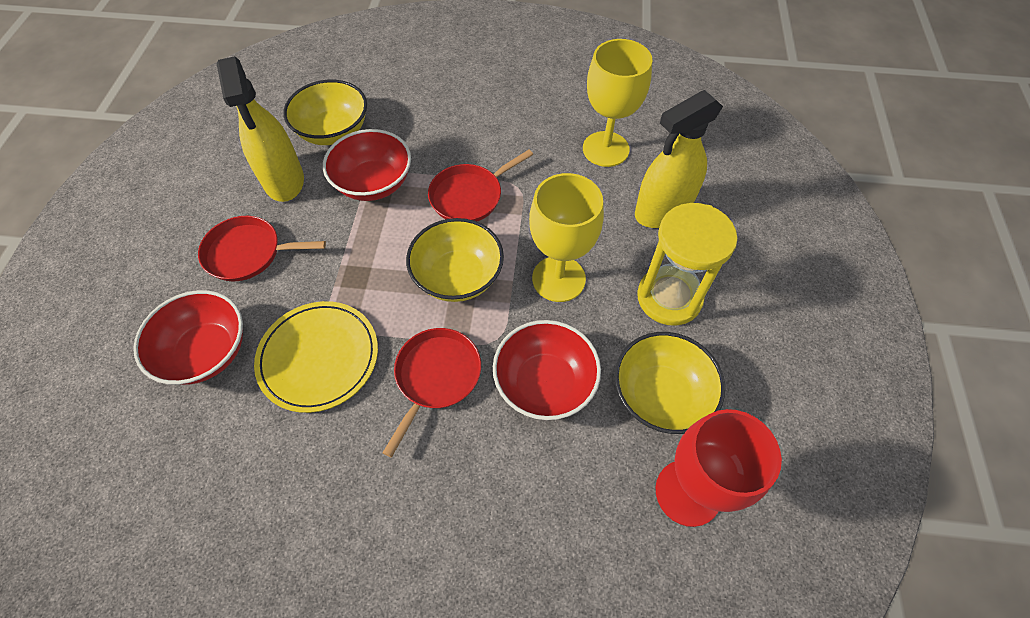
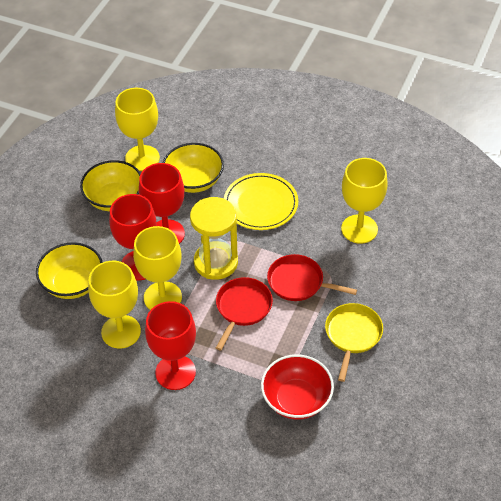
red bowl: [133,290,243,385] [323,129,411,201] [493,320,601,420] = 3 -> [261,354,334,419] = 1
red goblet: [656,409,782,527] = 1 -> [109,194,157,280] [139,163,185,244] [145,301,196,390] = 3
red pan: [198,216,326,281] [383,328,481,457] [428,150,533,222] = 3 -> [216,277,273,351] [267,254,357,301] = 2
yellow goblet: [529,173,604,302] [583,39,652,167] = 2 -> [88,261,141,348] [115,88,160,171] [133,226,182,310] [341,158,388,244] = 4
yellow pan: none = 0 -> [325,303,383,382] = 1
yellow spray bottle: [217,56,304,202] [635,90,723,228] = 2 -> none = 0

